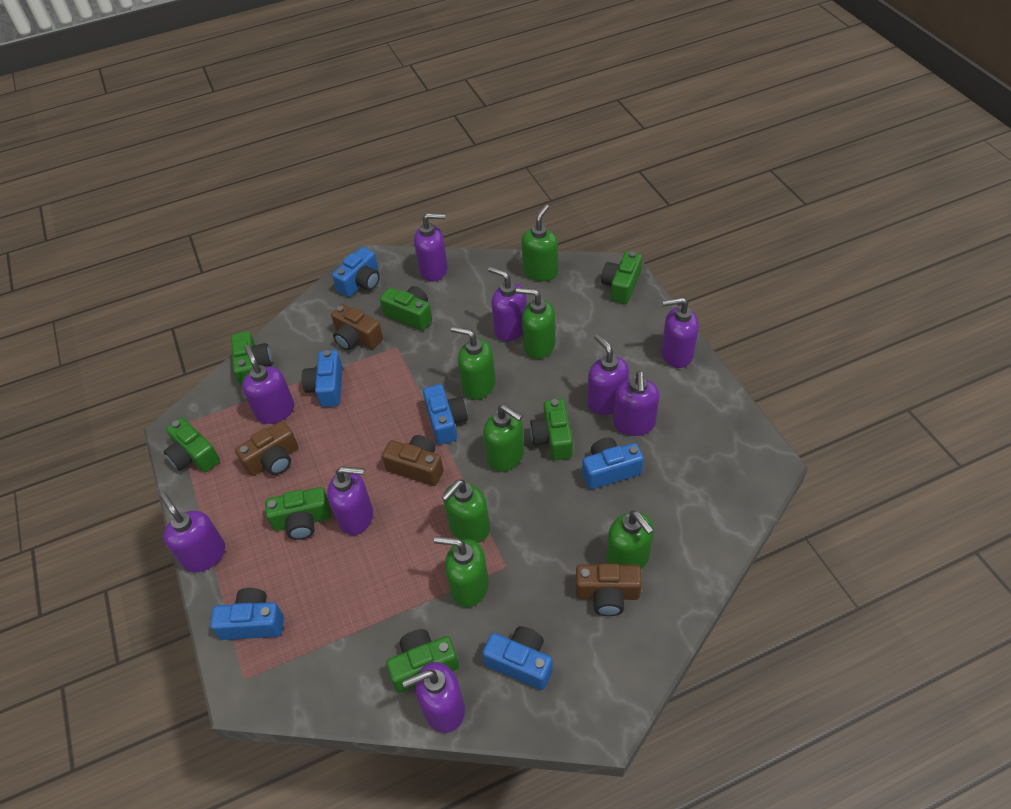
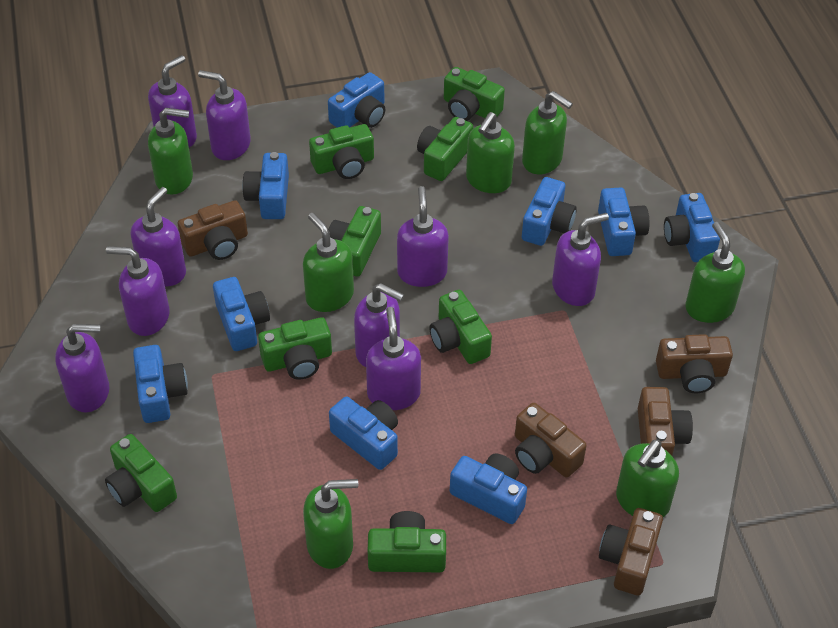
blue camera: [210,588,284,640] [302,350,343,407] [332,247,380,297] [423,384,468,445] [482,626,553,690] [582,437,644,489] = 6 -> [133,345,188,423] [213,277,270,351] [242,152,289,219] [328,72,385,128] [329,397,398,470] [450,454,527,524] [522,177,577,246] [598,187,650,256] [664,193,720,262] = 9
brown camera: [235,421,298,476] [331,304,383,350] [382,435,444,486] [576,564,642,616] = 4 -> [178,200,248,260] [515,403,587,478] [599,508,663,596] [638,387,693,455] [656,334,733,393] = 5
green camera: [163,417,220,473] [231,331,272,387] [265,487,331,540] [380,286,432,331] [386,629,459,693] [530,398,573,460] [601,251,642,304] = 7 -> [105,434,177,512] [258,317,332,380] [309,124,374,179] [328,206,381,277] [368,511,446,572] [417,117,473,181] [429,290,492,364] [444,67,505,121] = 8

